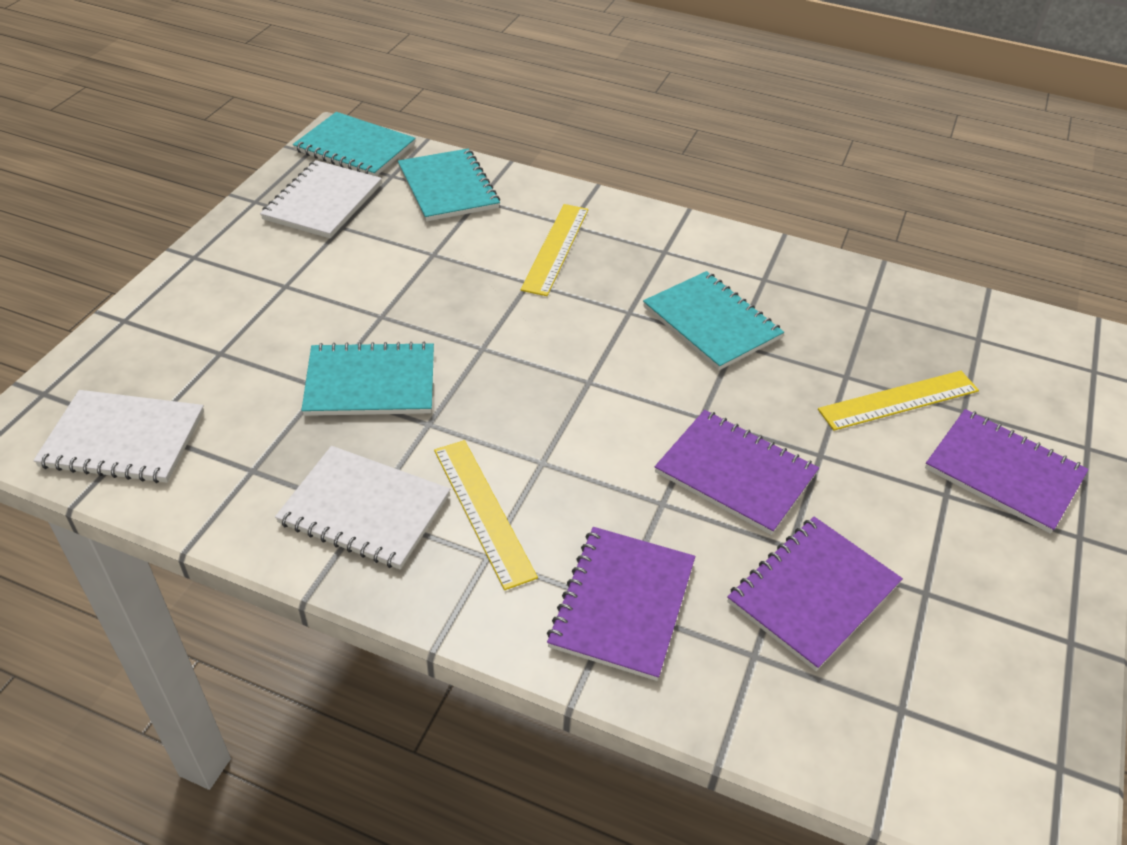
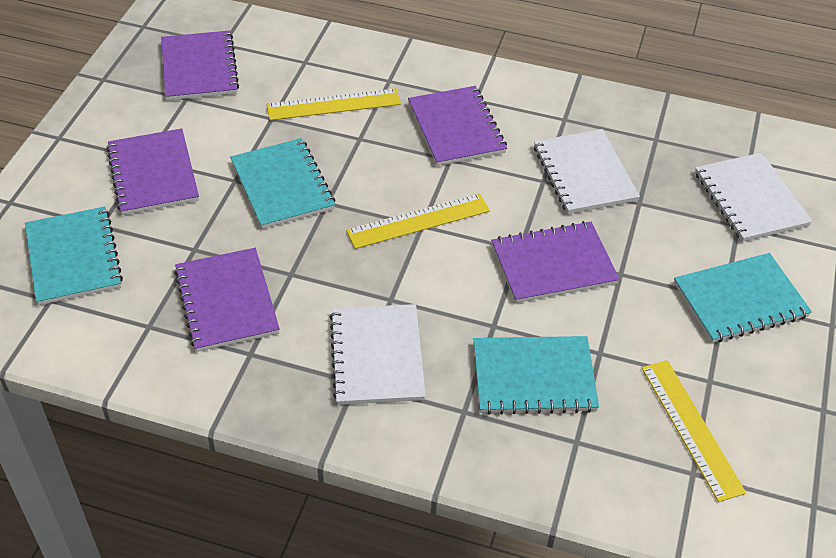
purple notebook: [547,527,695,681] [655,410,819,535] [727,517,903,671] [925,409,1089,534] = 4 -> [106,128,199,215] [161,31,239,101] [174,248,280,352] [408,86,507,166] [491,221,620,303] = 5

